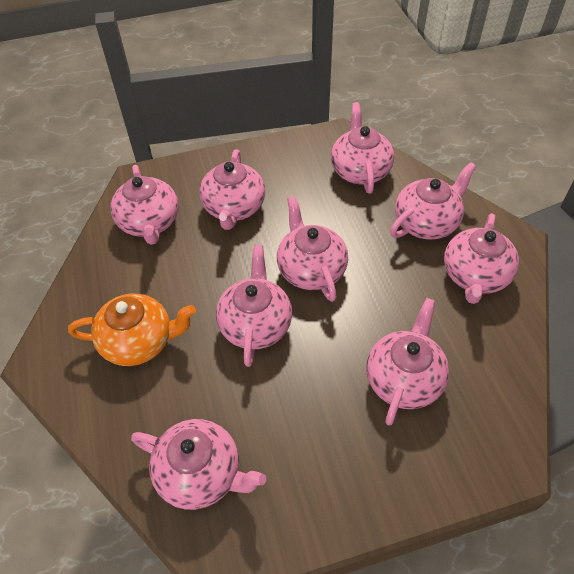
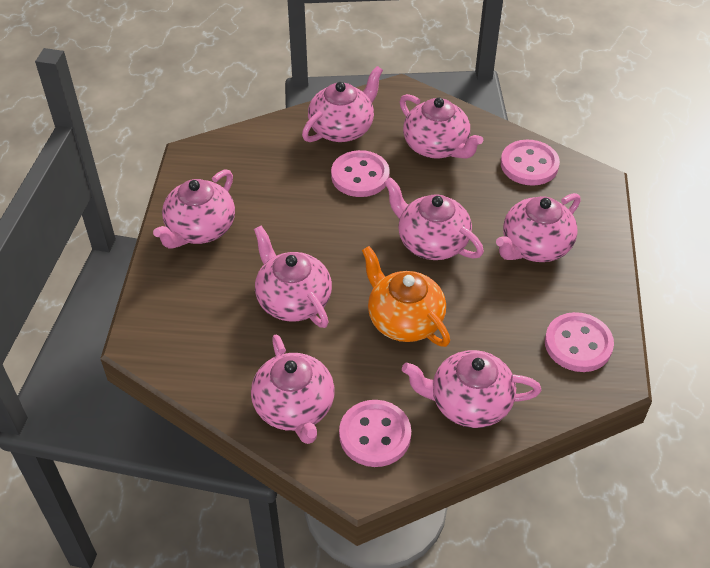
pink button: none = 0 -> [331,150,390,197] [339,400,411,467] [501,140,560,186] [545,312,614,372] = 4
pink teapot: [111,165,179,245] [131,419,266,510] [199,149,265,230] [216,245,292,367] [277,196,348,302] [331,102,394,194] [366,298,449,426] [390,162,477,240] [444,213,519,304] = 9 -> [153,169,235,248] [251,334,335,444] [254,226,332,328] [302,66,383,142] [384,177,484,260] [400,94,483,159] [402,350,541,428] [496,193,581,262] = 8

